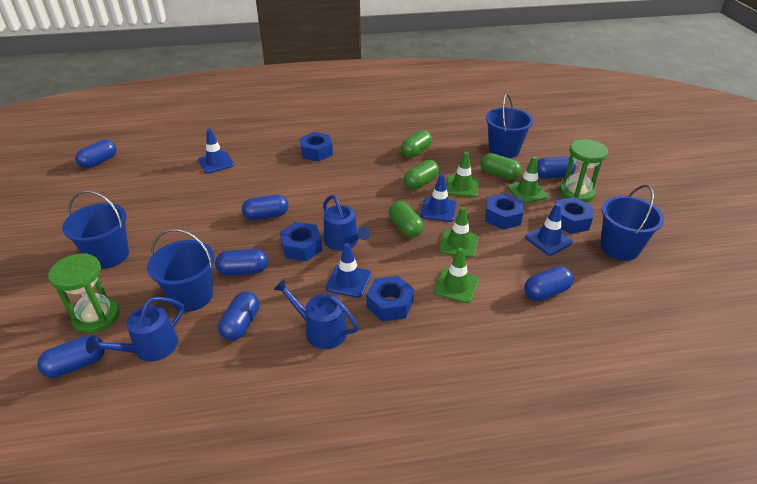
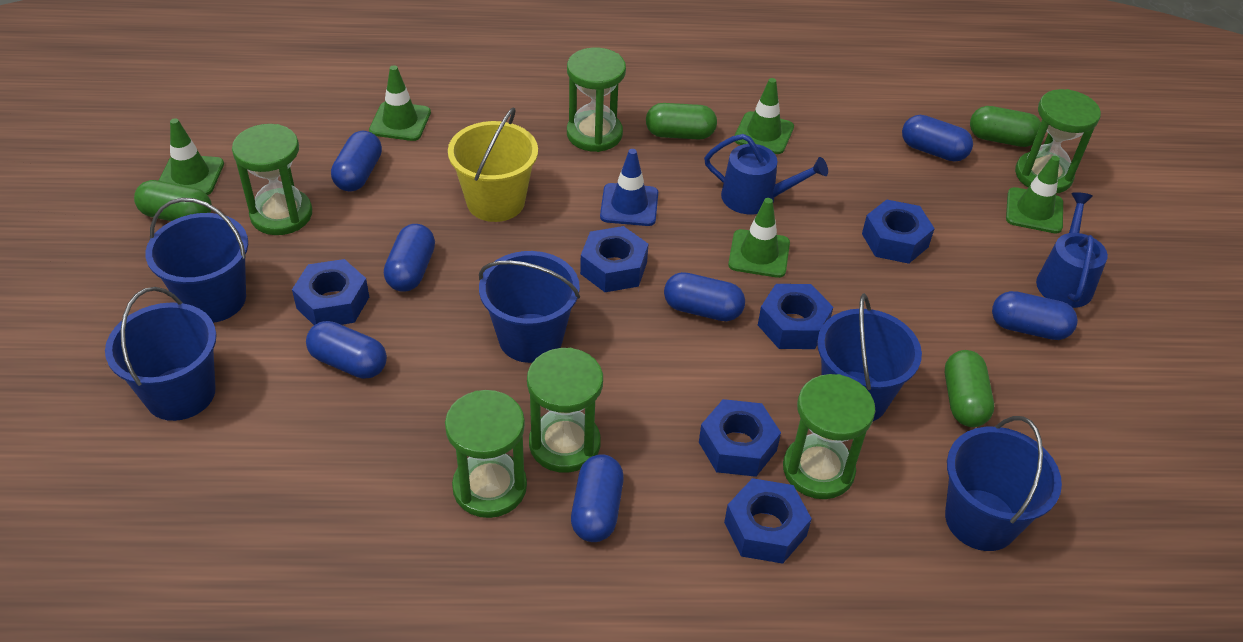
blue bucket: [62,190,129,269] [147,229,215,312] [486,94,533,158] [601,185,664,261] = 4 -> [105,287,217,421] [145,198,248,323] [479,251,580,363] [817,293,922,421] [945,416,1062,551] = 5
blue nut: [280,222,322,261] [300,132,333,161] [366,276,414,322] [485,193,523,230] [555,197,593,234] = 5 -> [292,259,369,325] [580,226,648,292] [699,399,781,477] [724,478,812,564] [758,284,833,349] [862,199,935,264] = 6
blue traffic cone: [198,128,234,174] [326,243,371,298] [421,174,457,222] [525,203,573,255] = 4 -> [600,149,658,226] = 1
blue watering can: [86,297,184,361] [273,279,359,349] [323,195,370,251] = 3 -> [704,134,828,214] [1036,192,1108,308] = 2
green hourglass: [48,253,120,334] [559,139,608,203] = 2 -> [232,124,312,235] [445,390,527,518] [527,348,603,473] [567,48,626,152] [783,374,875,499] [1015,89,1101,194] = 6
green traffic cone: [433,248,479,303] [439,207,479,258] [446,152,479,198] [507,157,548,204] = 4 -> [159,118,224,195] [369,65,431,141] [728,198,790,278] [734,78,794,154] [1006,156,1063,234] = 5
yellow bucket: none = 0 -> [448,107,538,222] = 1

